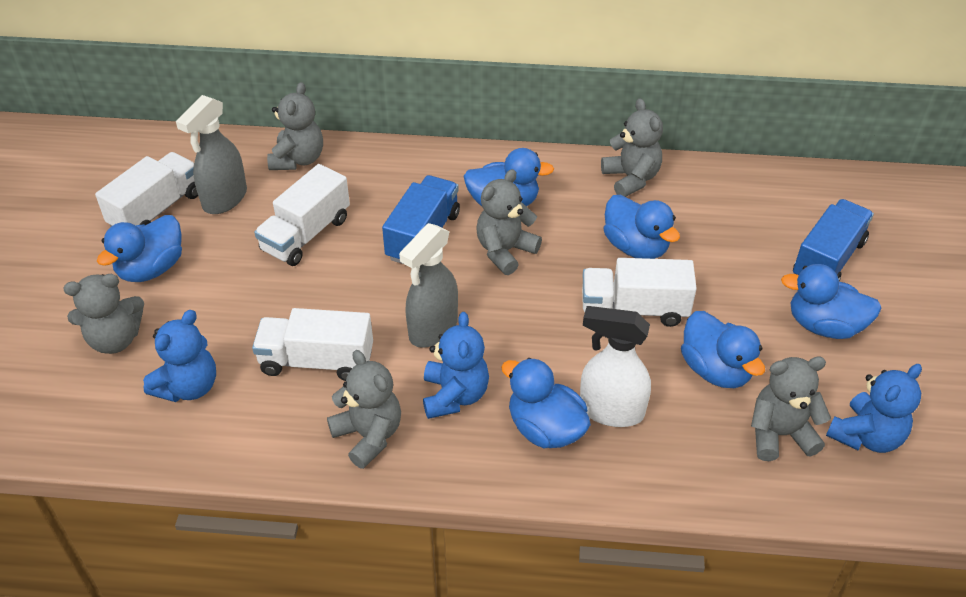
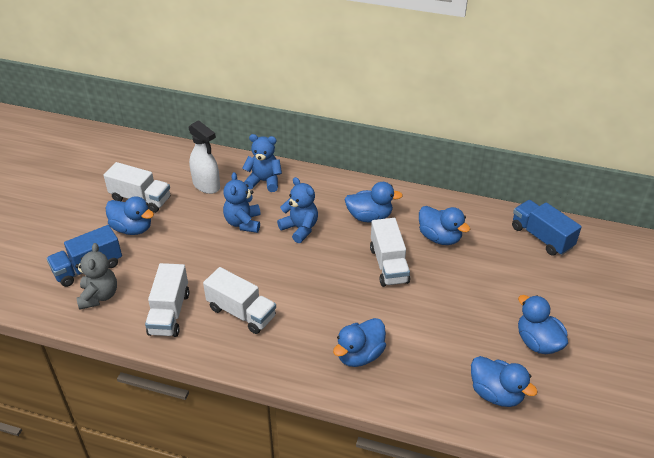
grey spray bottle: [176,95,247,214] [399,223,458,348] = 2 -> none = 0
grey teddy bear: [64,274,144,354] [267,82,323,170] [327,350,401,469] [477,169,542,275] [601,98,663,197] [751,357,831,461] = 6 -> [75,243,117,310] = 1

